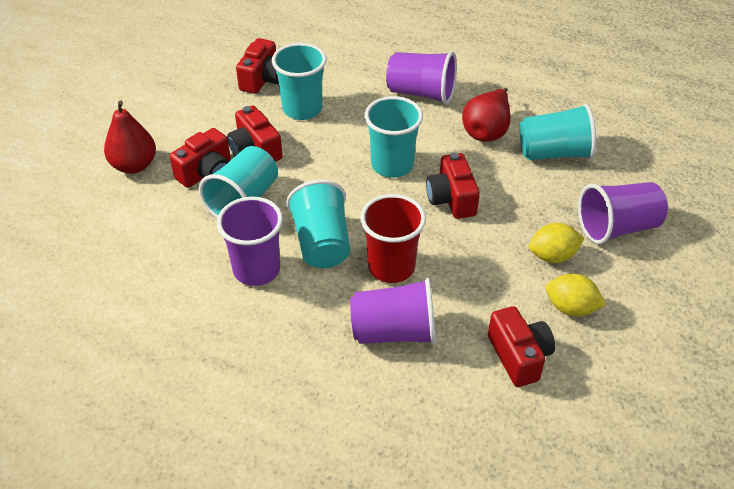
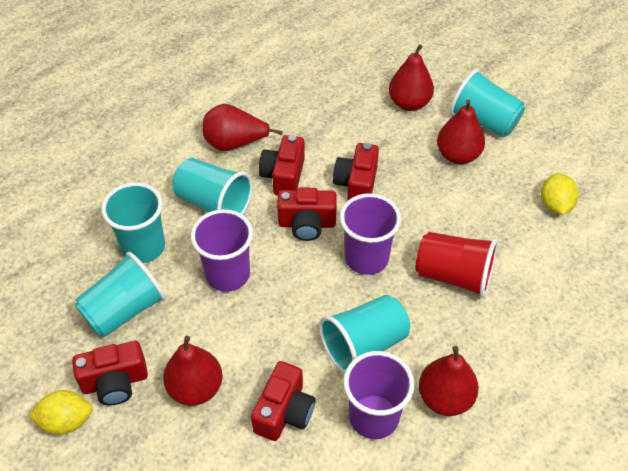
purple cup: [217,197,283,286] [350,278,436,345] [386,51,457,104] [578,182,668,244] = 4 -> [191,209,253,292] [340,193,401,275] [343,351,414,439] = 3
red pear: [104,100,156,174] [462,88,510,142] = 2 -> [163,336,222,406] [203,104,283,151] [389,44,434,111] [419,346,479,416] [437,100,485,164] = 5

